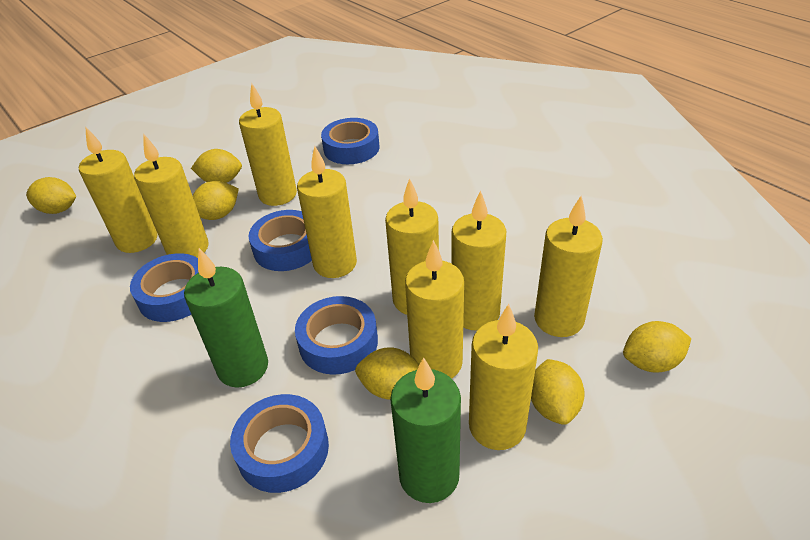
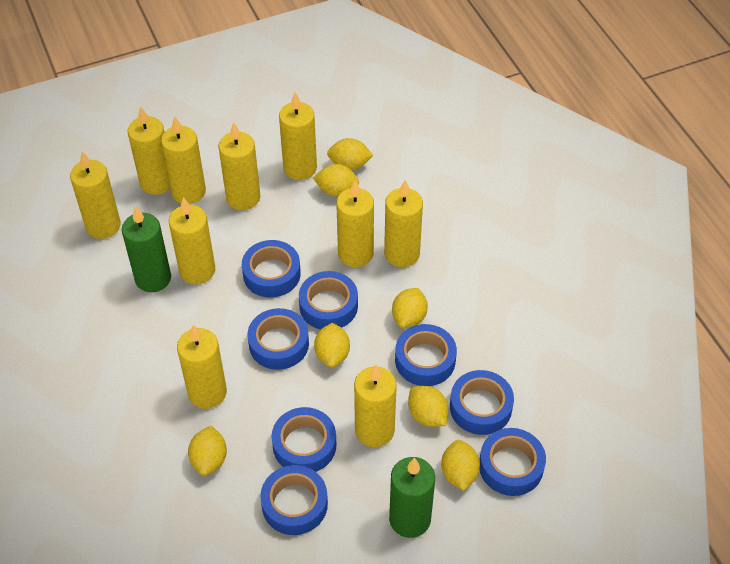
blue tape: [130,253,199,322] [230,394,329,493] [249,210,312,271] [295,296,378,375] [321,118,380,164] = 5 -> [242,240,301,298] [247,308,309,370] [260,465,328,535] [272,407,336,472] [299,271,358,330] [395,324,457,386] [450,370,514,435] [479,428,546,496] = 8
yellow candle: [79,127,158,253] [134,133,209,258] [239,83,297,206] [297,146,357,278] [385,178,439,315] [405,240,464,379] [451,190,506,331] [469,304,538,450] [534,196,603,337] = 9 -> [70,151,121,239] [128,106,170,195] [161,116,206,204] [169,197,215,284] [177,324,227,409] [218,122,260,210] [279,92,317,180] [336,180,374,267] [354,364,397,447] [384,180,423,267] = 10
yellow lemon: [26,177,76,214] [191,149,242,183] [193,181,239,220] [355,347,419,399] [531,359,585,425] [623,321,691,373] = 6 -> [188,426,227,476] [313,164,359,197] [314,323,350,367] [327,138,373,170] [392,288,428,329] [408,386,448,427] [441,440,480,491] = 7

